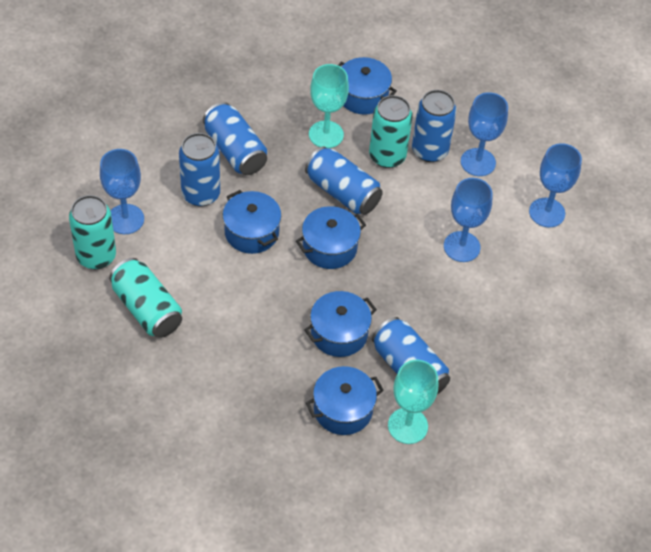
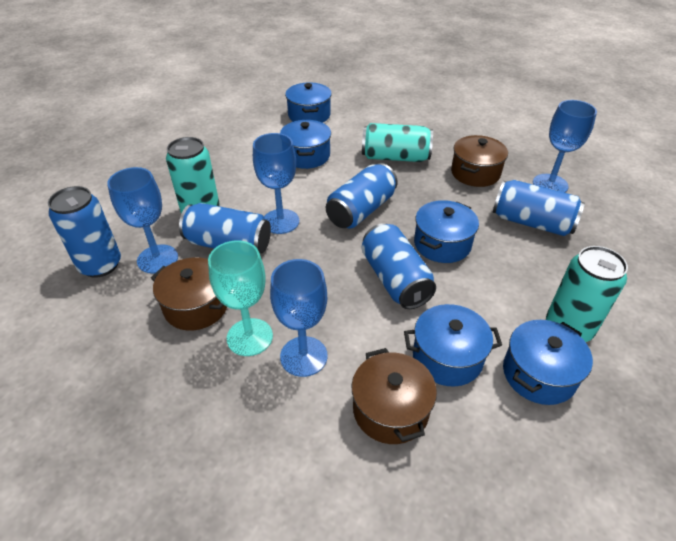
brown pot: none = 0 -> [151,257,227,331] [352,348,437,444] [451,135,508,187] = 3
turquoise goblet: [309,64,349,148] [388,360,438,444] = 2 -> [208,240,273,356] = 1

